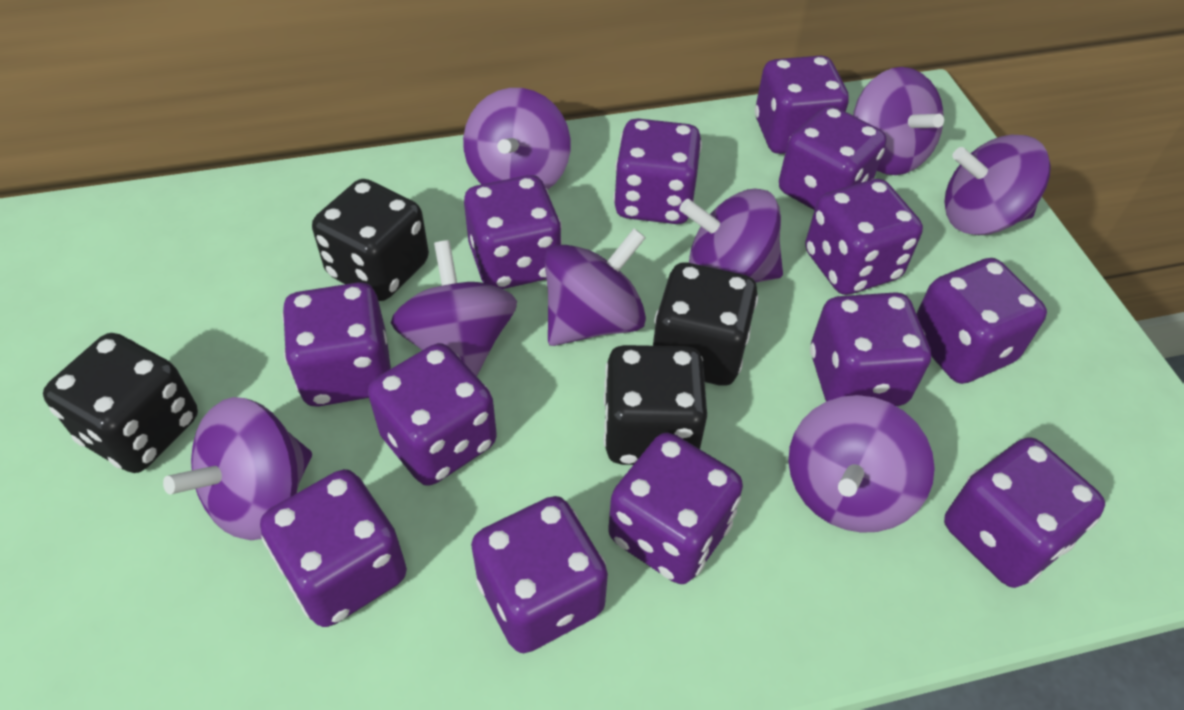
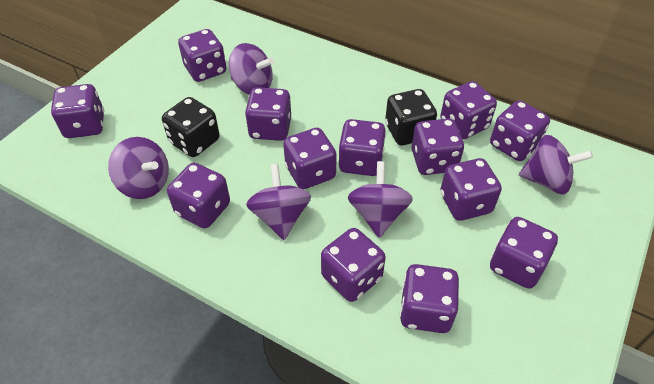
black dice: [43,333,198,473] [312,179,429,301] [603,345,707,465] [653,263,758,386] = 4 -> [162,97,220,157] [385,89,437,145] = 2
purple spinning top: [163,397,312,540] [391,240,517,377] [463,88,570,190] [545,228,646,346] [679,189,783,283] [788,395,935,533] [853,67,944,175] [944,135,1051,235] = 8 -> [108,137,169,199] [229,43,274,95] [246,164,311,240] [348,161,413,238] [519,135,593,194] = 5

